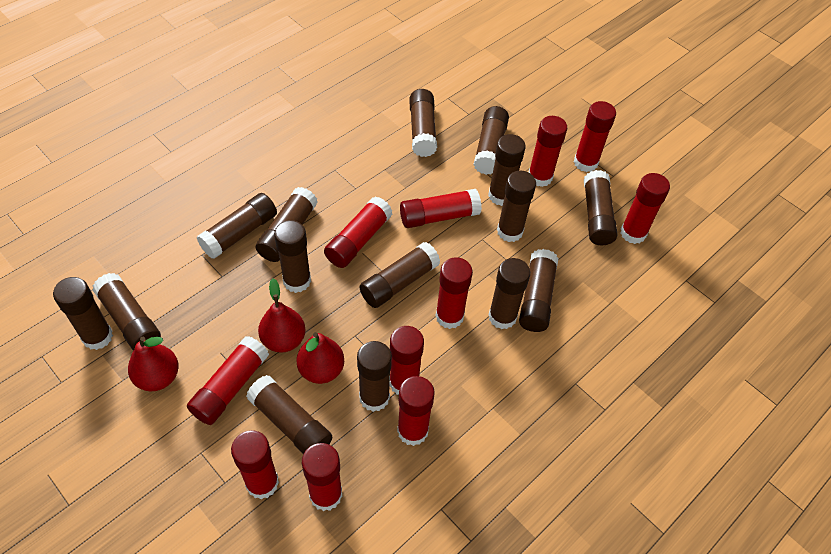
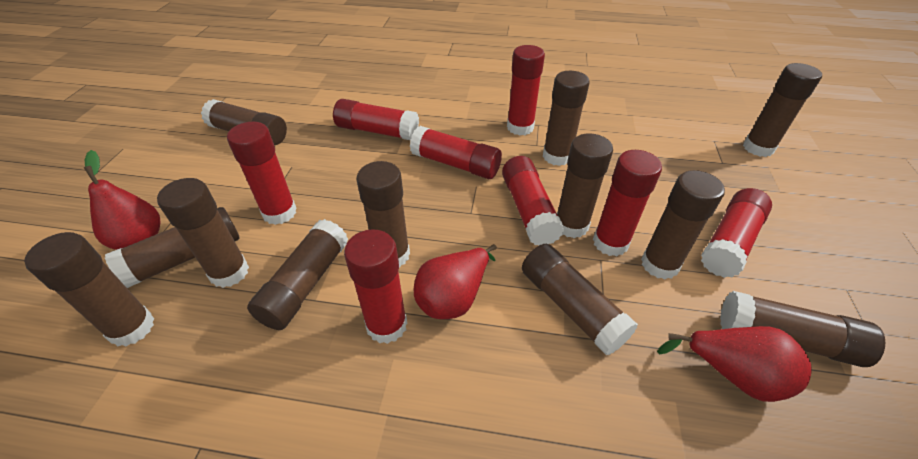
brown glue stick: [53,277,113,350] [92,273,161,351] [197,193,277,259] [246,375,332,454] [256,187,318,262] [274,220,311,293] [357,341,392,412] [360,242,440,308] [409,89,437,157] [473,106,509,175] [488,134,526,206] [489,258,530,329] [497,171,536,242] [519,249,558,332] [584,170,617,245] = 15 -> [24,232,154,347] [105,207,239,288] [157,178,249,288] [201,99,287,145] [247,219,348,330] [357,161,410,267] [522,244,638,355] [543,71,590,166] [557,133,613,238] [641,170,725,280] [720,291,885,367] [743,63,822,157] = 12
red glue stick: [187,336,269,425] [231,430,279,499] [302,443,342,511] [324,196,392,268] [390,326,424,395] [397,376,435,446] [400,189,482,228] [435,257,473,329] [529,116,567,187] [574,101,616,172] [620,173,670,244] = 11 -> [227,122,297,225] [333,99,419,140] [344,229,407,344] [410,126,502,179] [502,156,564,245] [507,45,545,136] [593,150,662,256] [701,188,772,278] = 8

